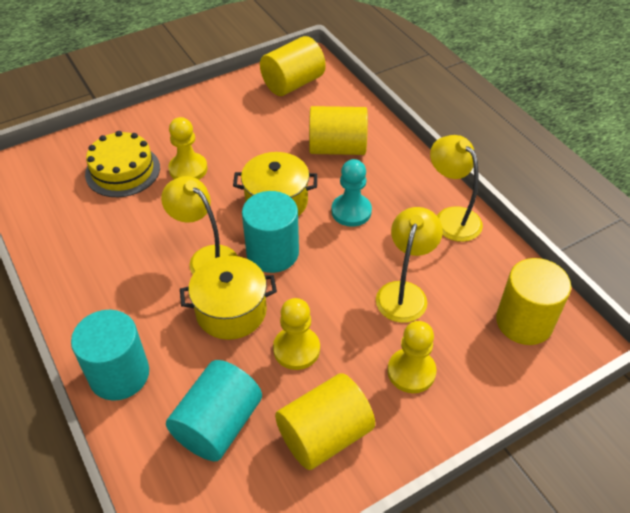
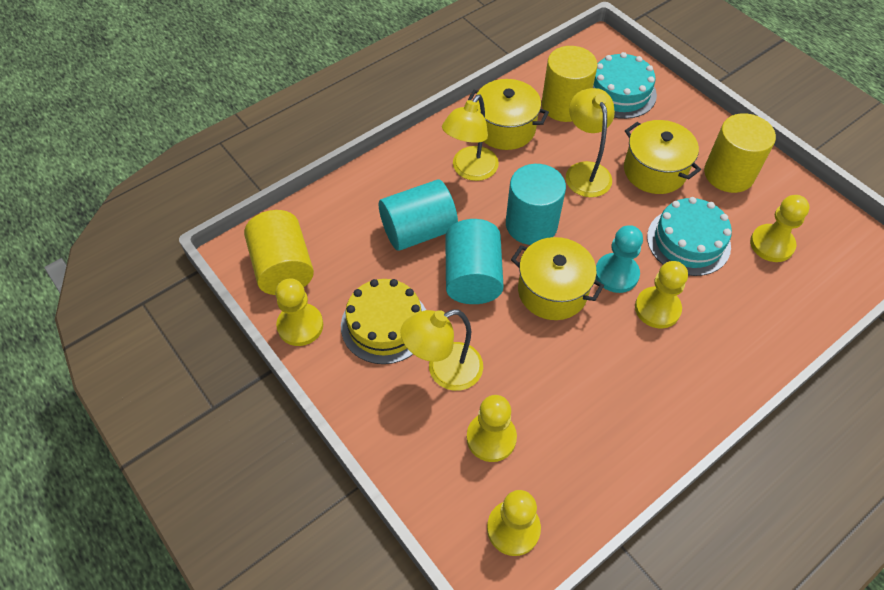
turquoise cake: none = 0 -> [593,52,657,119] [647,197,732,276] = 2
yellow cylinder: [260,36,326,96] [275,373,375,470] [309,106,368,155] [496,258,571,345] = 4 -> [244,210,314,295] [541,46,597,122] [704,113,776,193] = 3
yellow pawn: [168,117,208,180] [273,298,320,370] [388,321,436,393] = 3 -> [275,278,323,346] [467,395,517,462] [487,490,541,556] [635,261,688,329] [750,195,810,262] = 5
yellow pot: [180,256,277,340] [233,152,317,216] = 2 -> [468,79,549,150] [511,237,604,320] [624,120,701,194] = 3

